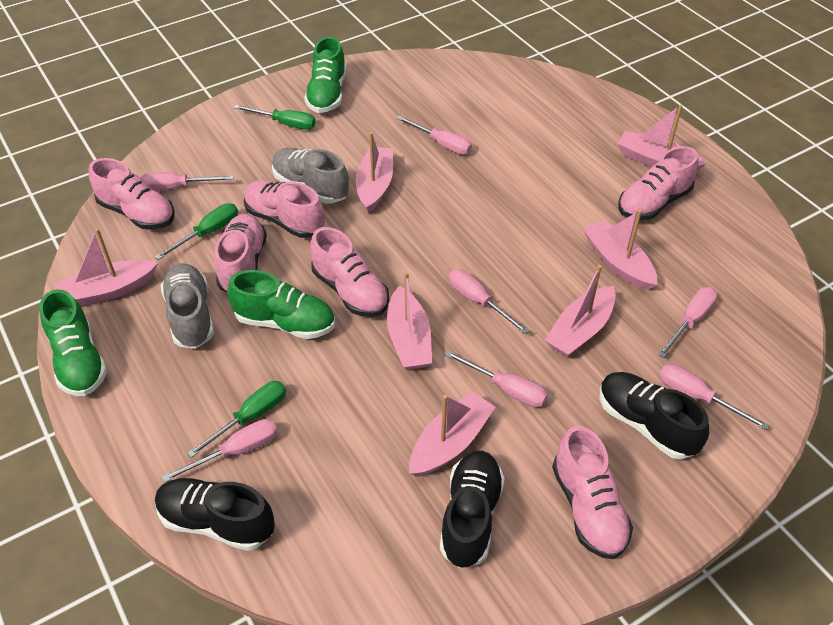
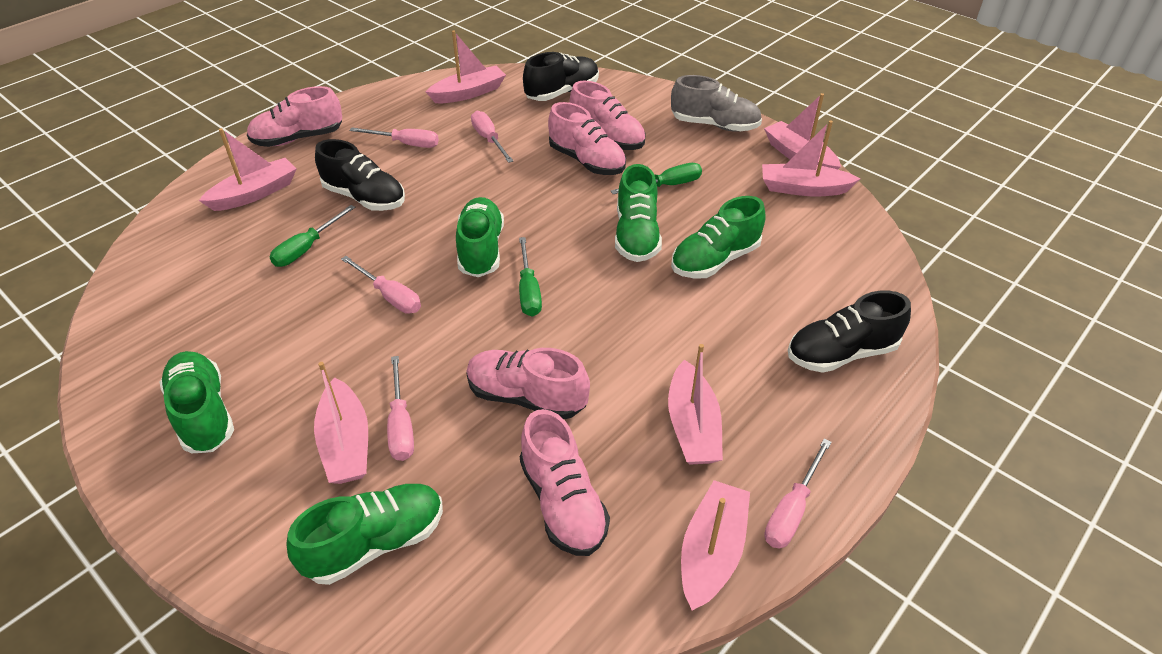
green shoe: [39,289,107,396] [227,270,335,339] [304,37,346,113] = 3 -> [160,351,234,453] [286,484,443,585] [456,197,504,277] [615,164,662,262] [671,196,766,279] = 5
grey shoe: [161,263,214,349] [272,148,349,204] = 2 -> [671,75,762,132] = 1
pink screwdriver: [140,172,234,191] [162,419,277,482] [396,116,472,155] [445,351,548,407] [449,269,529,334] [658,287,717,358] [659,364,769,430] = 7 -> [341,256,421,314] [349,127,439,148] [387,356,414,461] [471,111,513,163] [764,438,831,549] = 5
pink shoe: [89,158,175,229] [214,214,267,292] [244,180,324,238] [310,227,389,317] [552,426,633,559] [618,146,698,220] = 6 -> [247,86,342,147] [466,348,590,419] [520,409,610,556] [548,102,626,175] [570,80,646,150] = 5

